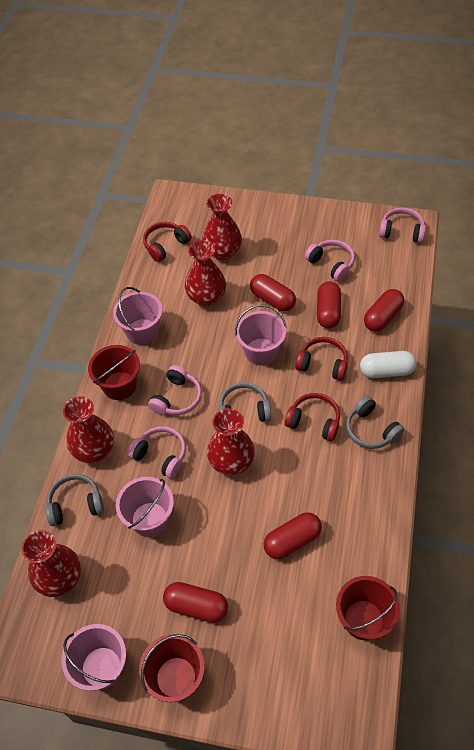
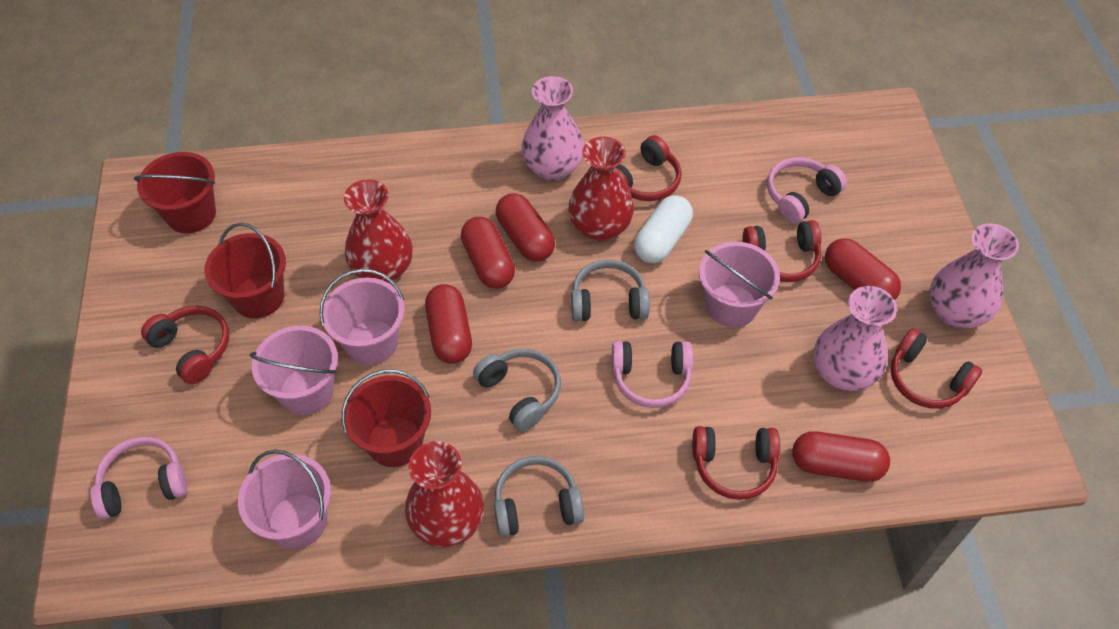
pink headphones: [128,426,186,479] [148,365,202,415] [305,240,355,282] [379,208,426,243] = 4 -> [90,437,187,520] [612,341,693,408] [767,157,847,224] = 3
pink vase: none = 0 -> [522,76,584,181] [814,286,897,391] [929,223,1019,328] = 3
red headphones: [143,222,192,262] [285,393,340,441] [295,337,348,381] = 3 -> [141,306,229,384] [616,135,682,201] [692,426,780,500] [742,220,822,282] [891,328,982,409] = 5
red vase: [22,530,81,597] [63,396,114,463] [185,240,226,306] [202,194,242,260] [207,408,255,475] = 5 -> [344,179,412,283] [405,441,484,547] [568,136,634,241] = 3

